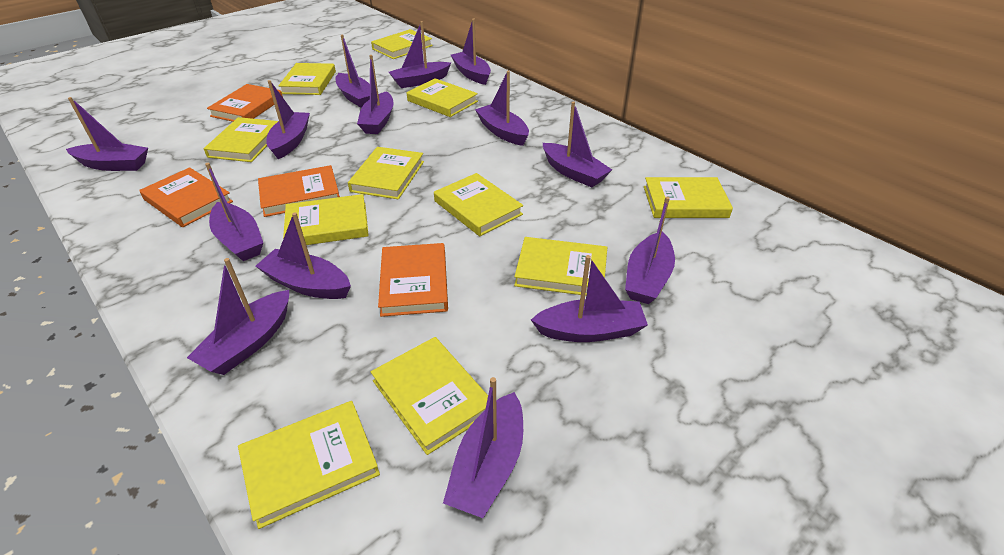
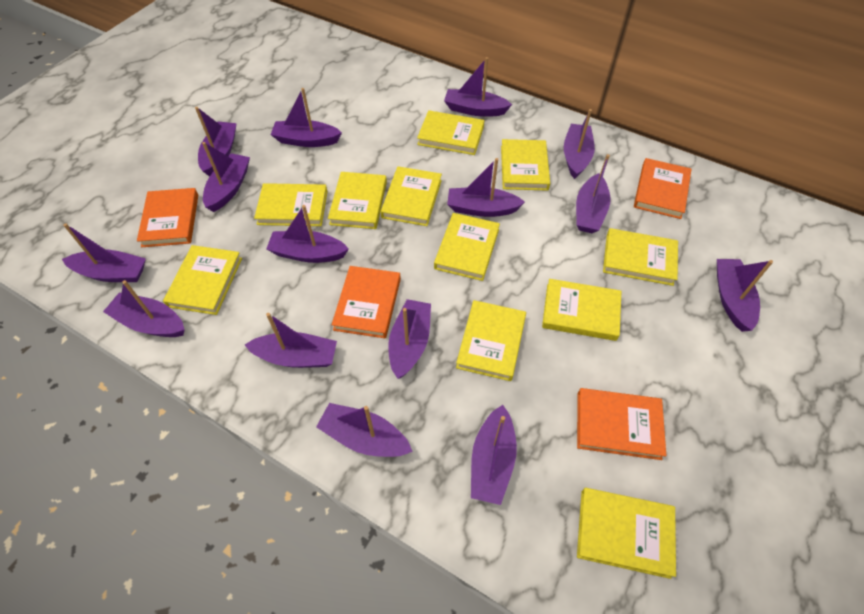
purple boat: [66,97,148,171] [187,258,289,375] [205,163,263,261] [256,212,351,299] [266,80,310,159] [336,35,370,108] [357,55,393,134] [389,21,451,88] [443,377,523,518] [451,19,491,85] [475,71,529,146] [531,255,648,342] [543,101,612,187] [625,197,675,304] = 14 -> [62,223,146,282] [103,280,185,337] [195,107,237,177] [202,142,250,212] [245,313,337,368] [266,205,349,263] [271,88,342,147] [316,403,413,457] [388,299,431,379] [444,57,512,117] [447,158,525,217] [471,405,517,505] [564,109,595,179] [576,154,610,233] [717,259,773,332] = 15

